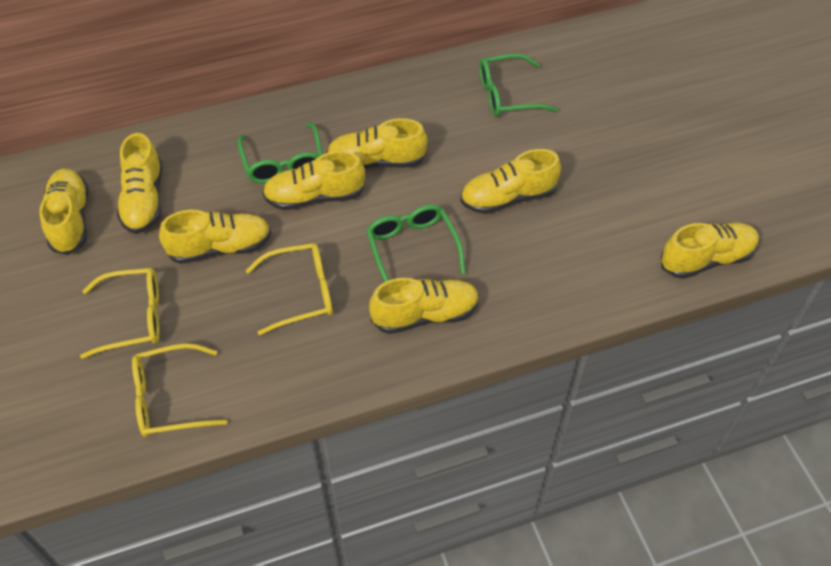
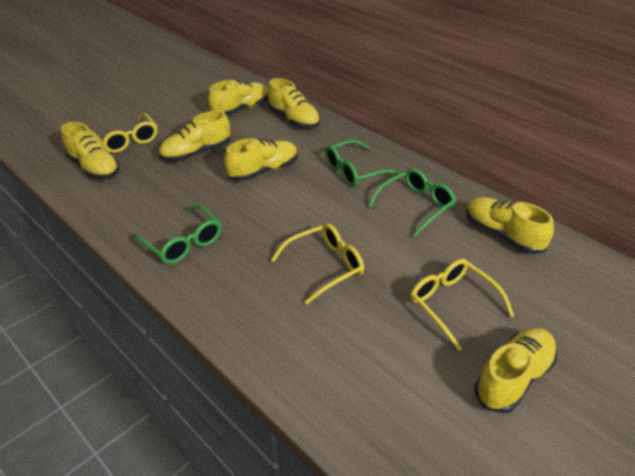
yellow shoe: [39,169,88,255] [117,133,162,234] [159,210,271,264] [262,151,365,210] [327,118,427,169] [369,278,479,334] [460,149,561,214] [661,223,759,279] = 8 -> [61,122,120,180] [159,110,230,162] [208,80,268,116] [224,138,298,181] [268,78,320,129] [466,197,554,254] [474,328,557,413] = 7

